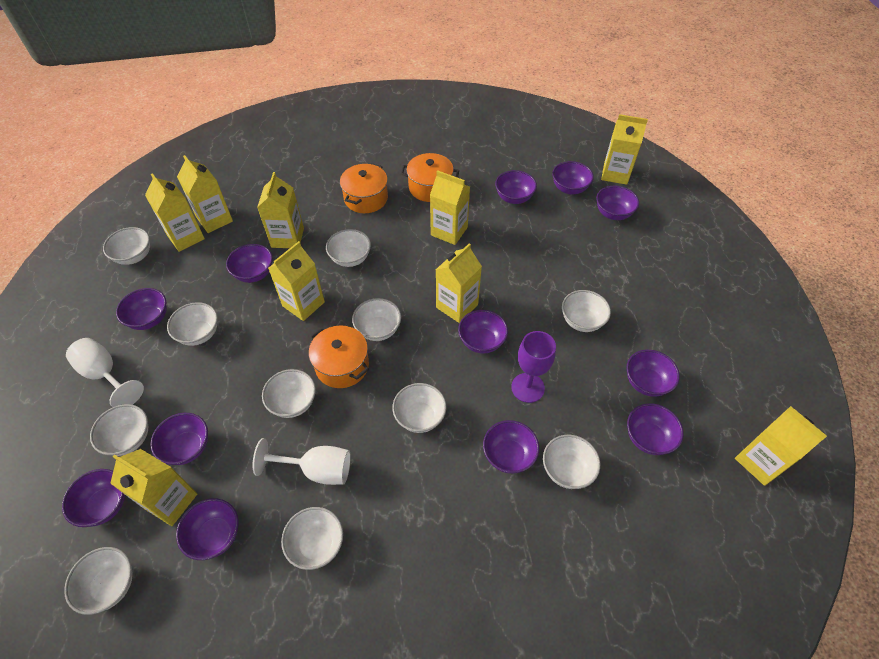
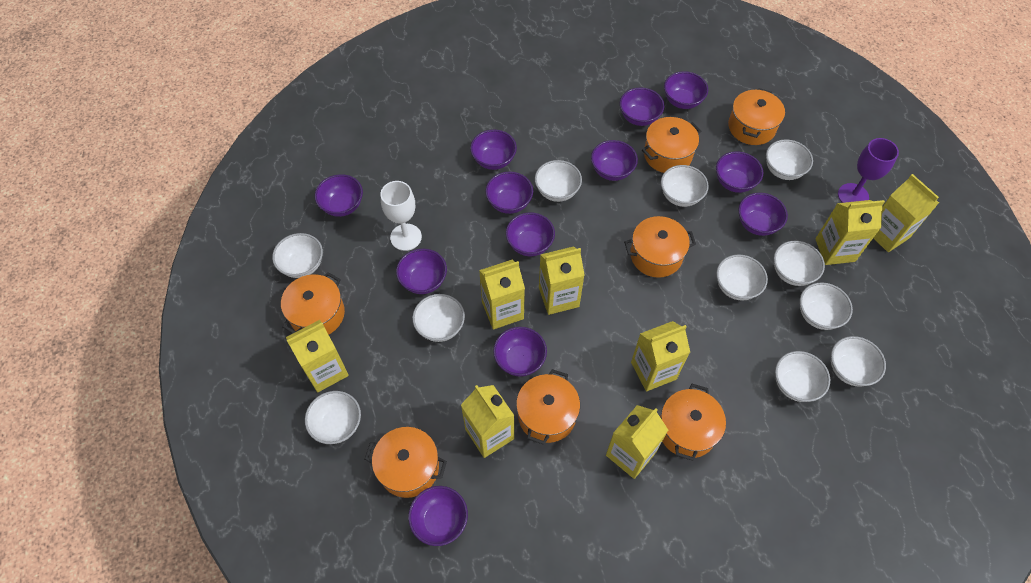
orange pot: [309,326,369,388] [340,163,388,213] [401,153,459,202] = 3 -> [281,272,345,335] [365,427,447,498] [516,369,580,445] [624,216,696,278] [642,117,701,173] [660,384,726,461] [728,88,785,145] = 7
white goblet: [66,338,144,407] [252,438,351,485] = 2 -> [380,181,422,251] = 1
yellow carton: [110,449,197,526] [145,173,205,252] [177,155,233,233] [257,172,304,248] [268,241,325,321] [430,170,470,245] [436,244,482,323] [601,114,648,185] [735,406,827,486] = 9 -> [286,320,349,392] [461,385,514,458] [479,260,525,329] [539,246,585,315] [606,405,668,479] [631,321,690,391] [815,200,885,265] [873,174,939,252] = 8

